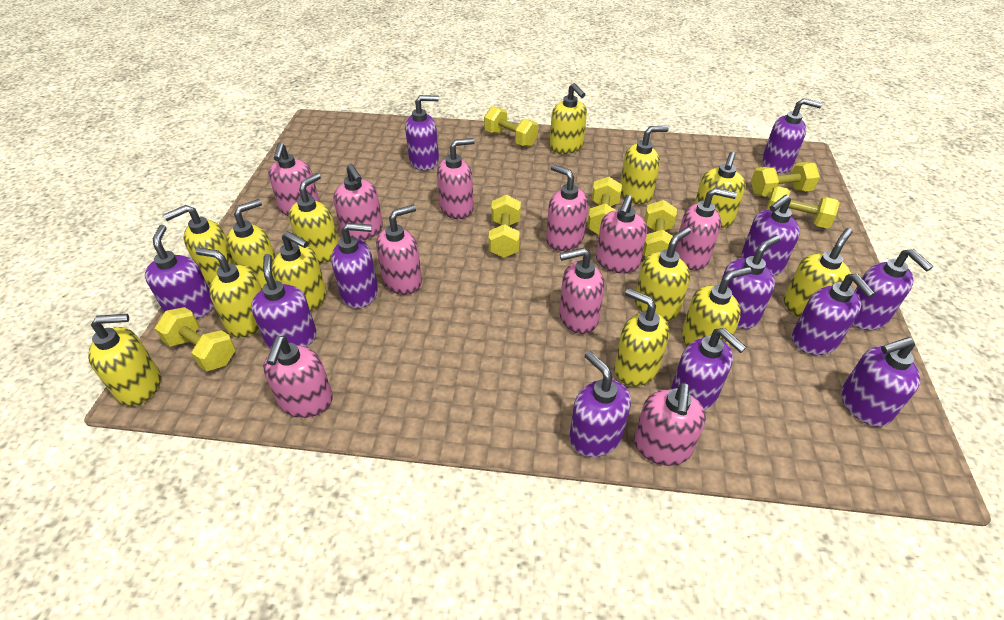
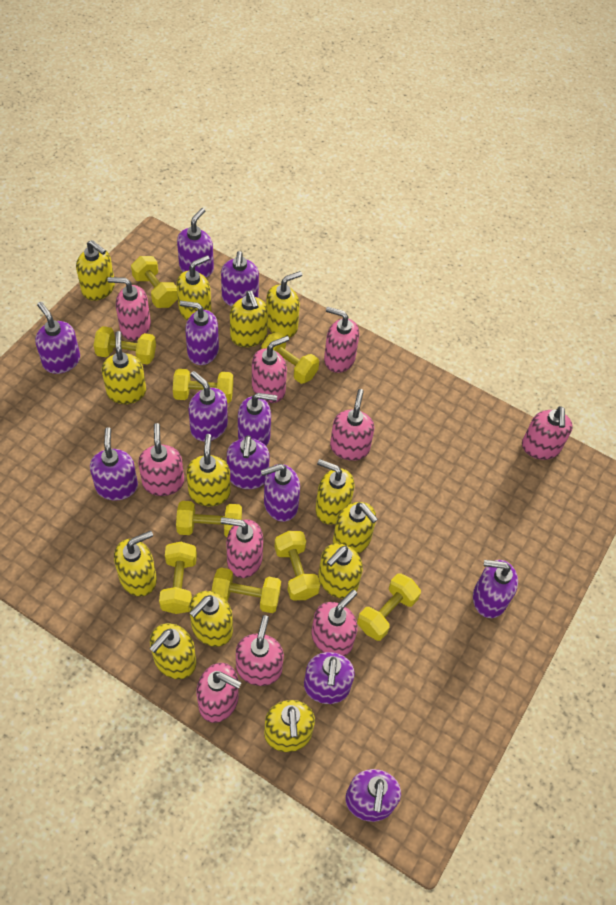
yellow dumbbell: [155,307,236,371] [484,106,538,147] [489,195,521,258] [587,177,622,235] [642,200,677,257] [751,162,820,197] [766,186,840,228] = 7 -> [93,326,156,365] [131,256,178,308] [159,542,197,614] [173,369,233,403] [176,501,242,537] [212,567,281,613] [261,332,319,384] [274,531,320,600] [357,573,421,641] = 9

